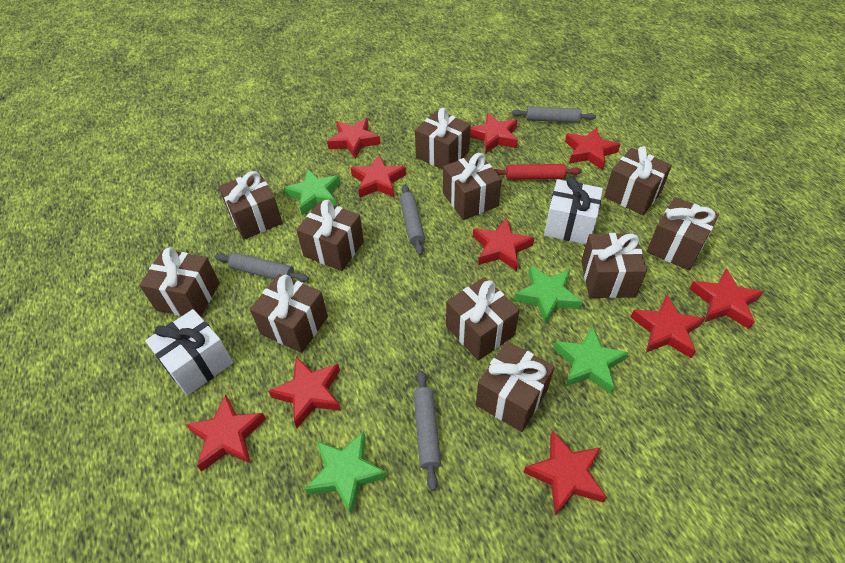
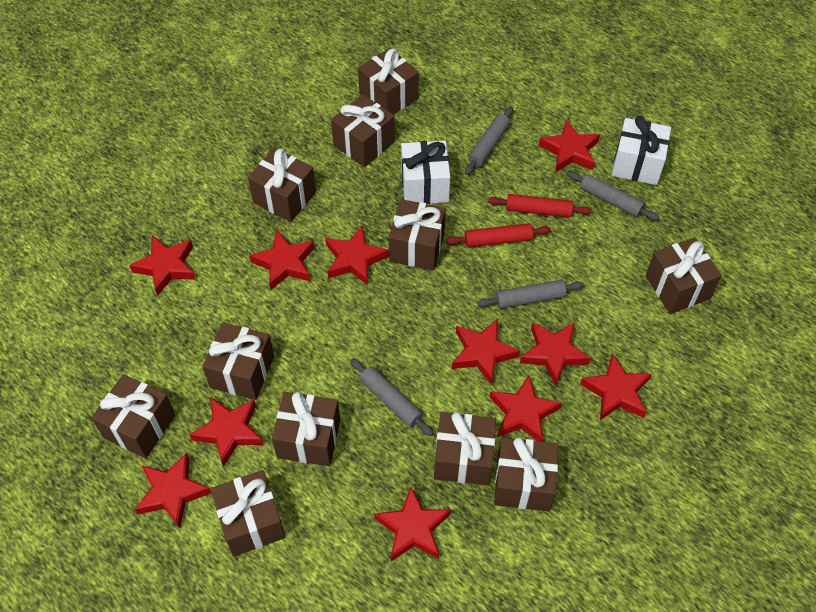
green star: [284,169,341,215] [305,431,387,515] [514,265,583,324] [554,326,629,394] = 4 -> none = 0
red rolling pin: [494,164,582,180] = 1 -> [447,223,551,247] [488,194,592,217] = 2
red star: [186,394,266,471] [268,357,341,428] [327,118,380,159] [351,155,406,198] [470,113,518,153] [473,218,534,271] [523,430,607,516] [565,127,620,170] [631,295,705,358] [689,268,763,329] = 10 -> [129,236,196,296] [134,453,211,528] [189,397,264,467] [249,230,314,290] [325,225,389,286] [374,487,451,561] [452,319,520,385] [490,375,562,442] [520,322,591,386] [539,120,600,172] [580,353,652,420] = 11

